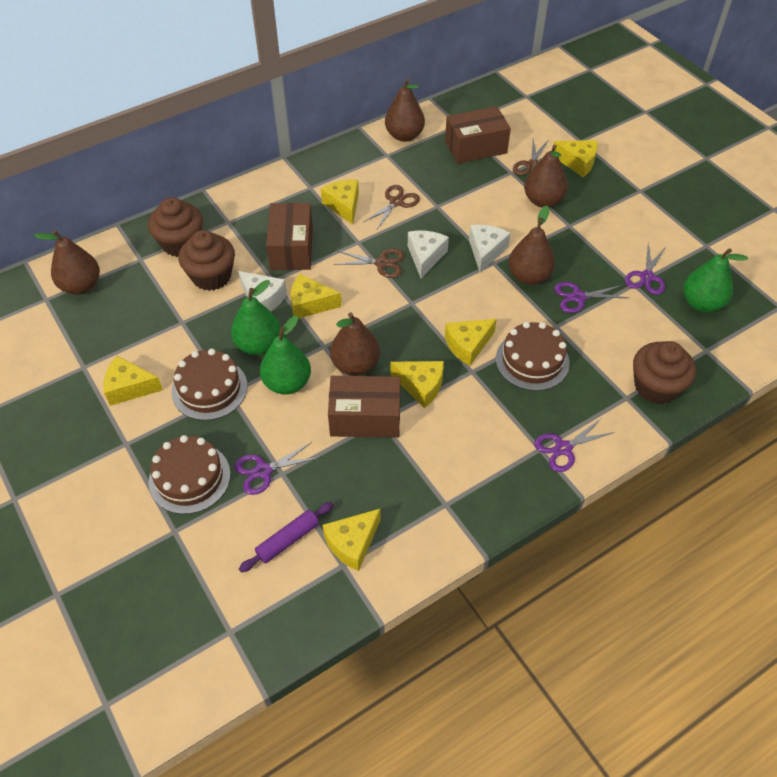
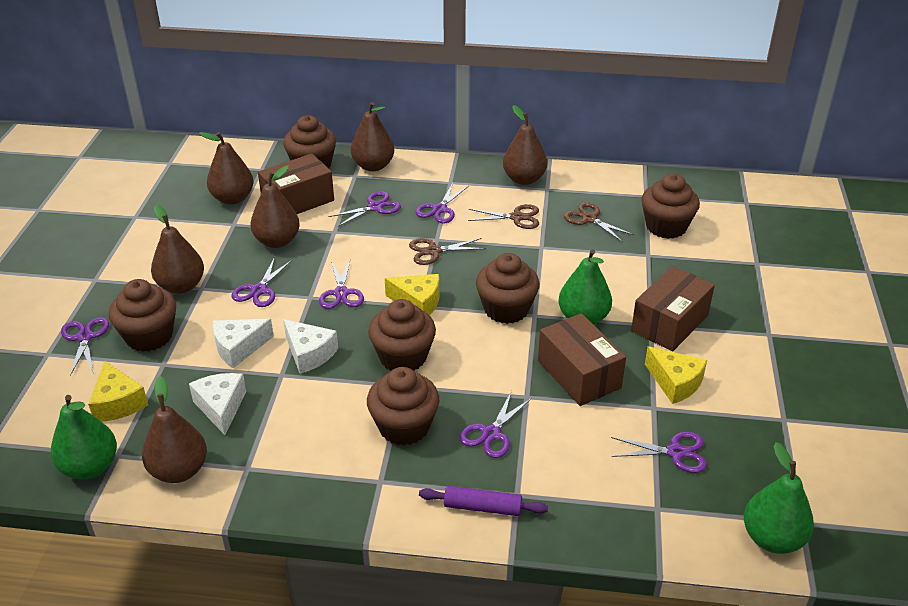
brown cake: [149,435,230,514] [171,349,247,420] [496,322,570,391] = 3 -> none = 0
brown cupcake: [148,197,203,257] [179,230,235,291] [633,341,696,404] = 3 -> [109,279,176,352] [283,115,336,168] [367,367,439,445] [368,299,436,371] [476,253,540,324] [641,174,700,239] = 6
brown pear: [34,230,100,295] [330,312,380,376] [385,79,425,142] [508,206,555,285] [524,145,568,208] = 5 -> [142,376,207,483] [151,205,204,294] [199,132,254,205] [250,165,300,248] [351,102,394,171] [503,105,547,185] = 6
purple scissors: [234,442,318,495] [534,418,615,472] [554,282,628,313] [625,243,665,295] = 4 -> [61,317,109,376] [231,257,292,307] [319,258,364,309] [328,191,401,227] [415,183,469,223] [459,391,532,458] [611,432,707,473] = 7
yellow cheese: [103,356,163,406] [291,274,342,319] [321,179,359,224] [323,509,381,571] [390,361,444,408] [445,319,497,366] [553,140,598,177] = 7 -> [88,361,148,422] [385,274,439,316] [645,346,707,404] = 3

